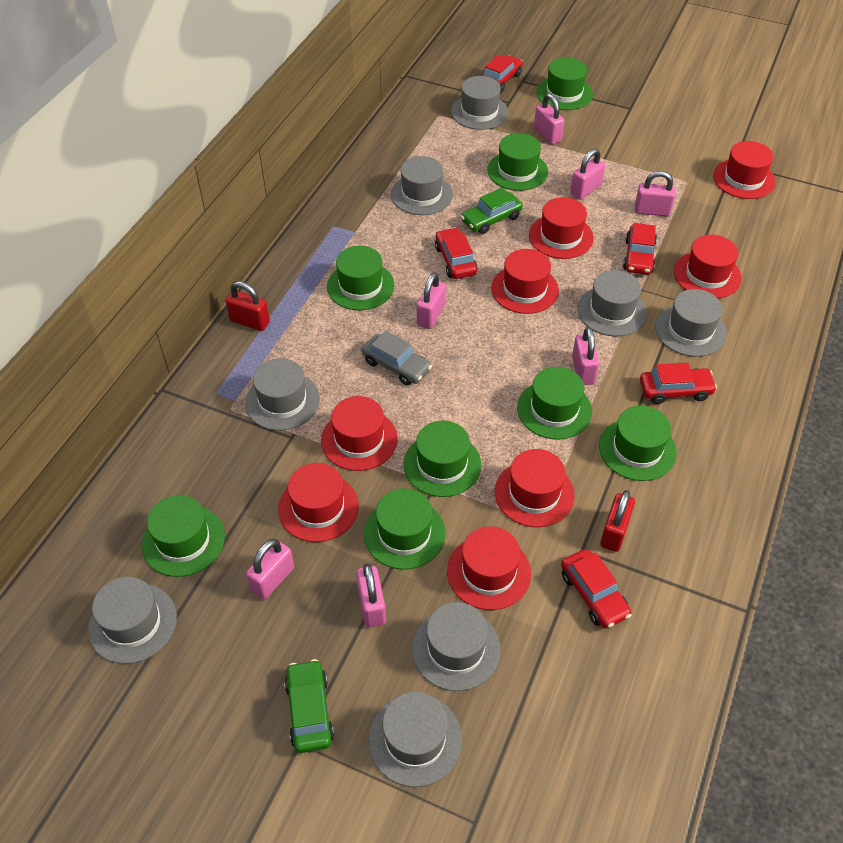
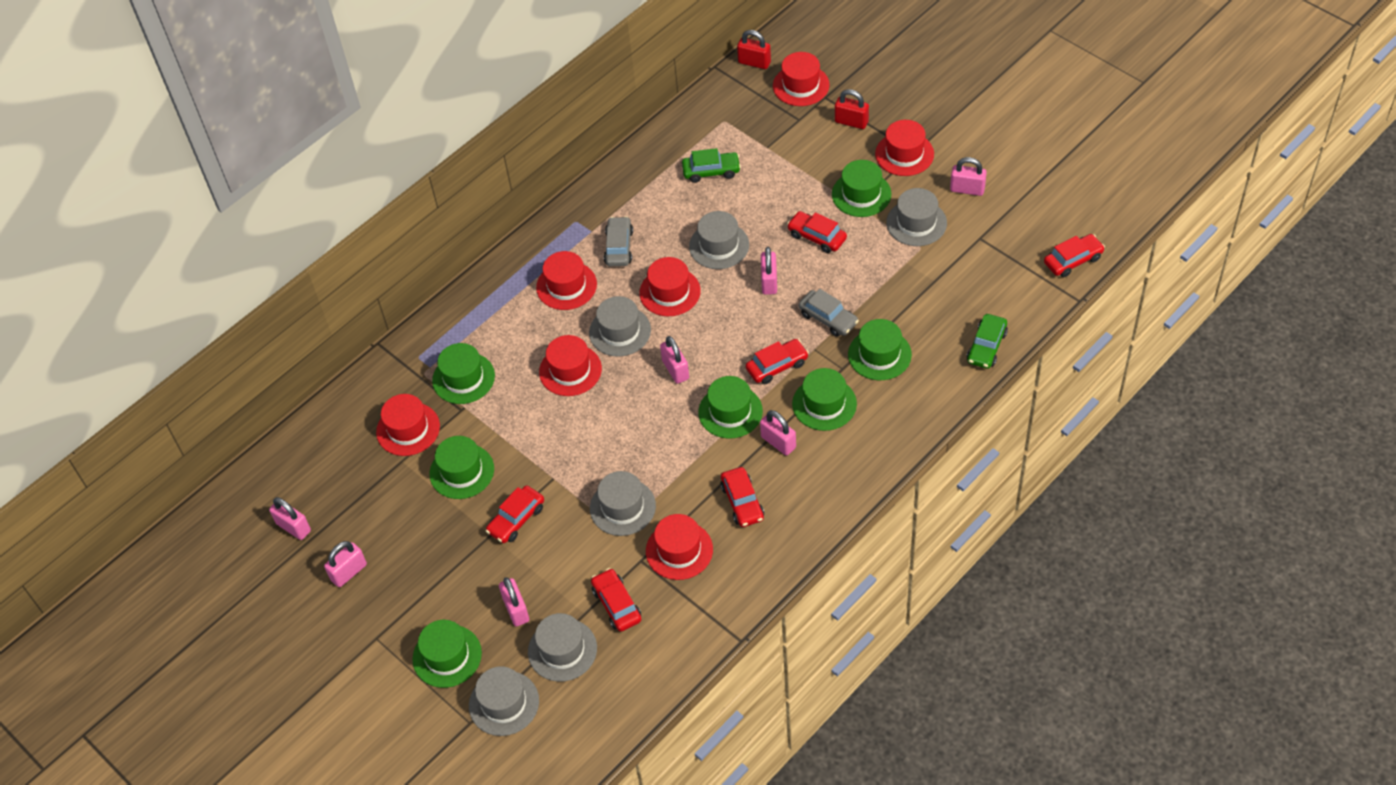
green hat: [142,495,225,577] [327,246,395,310] [364,488,446,570] [403,421,481,497] [487,133,548,191] [517,367,592,440] [537,57,593,110] [599,406,677,481] = 8 -> [412,620,482,688] [429,436,494,499] [432,343,495,404] [698,376,763,439] [792,368,857,431] [832,160,891,217] [848,319,912,380] = 7
grey car: [362,331,432,385] = 1 -> [604,216,633,266] [799,289,859,337] = 2
grey hat: [88,577,177,664] [245,358,320,431] [368,692,462,787] [391,156,453,215] [412,602,501,691] [451,76,508,130] [577,270,647,336] [655,289,726,357] = 8 -> [469,666,539,736] [528,613,597,682] [589,296,651,357] [590,471,656,536] [689,211,749,269] [886,188,947,246] = 6
red car: [435,227,477,279] [482,55,523,93] [561,549,632,629] [623,223,657,275] [640,362,717,404] = 5 -> [486,486,544,543] [591,568,641,632] [720,467,764,527] [746,339,809,384] [787,211,847,253] [1044,234,1105,277] = 6
red hat: [278,463,359,542] [321,396,398,471] [447,526,531,610] [491,249,559,314] [495,449,575,527] [529,197,594,259] [674,235,742,298] [713,141,776,199] = 8 -> [376,394,440,456] [536,251,597,310] [539,335,602,396] [639,257,701,316] [646,514,713,580] [773,52,830,106] [875,120,934,176] = 7

